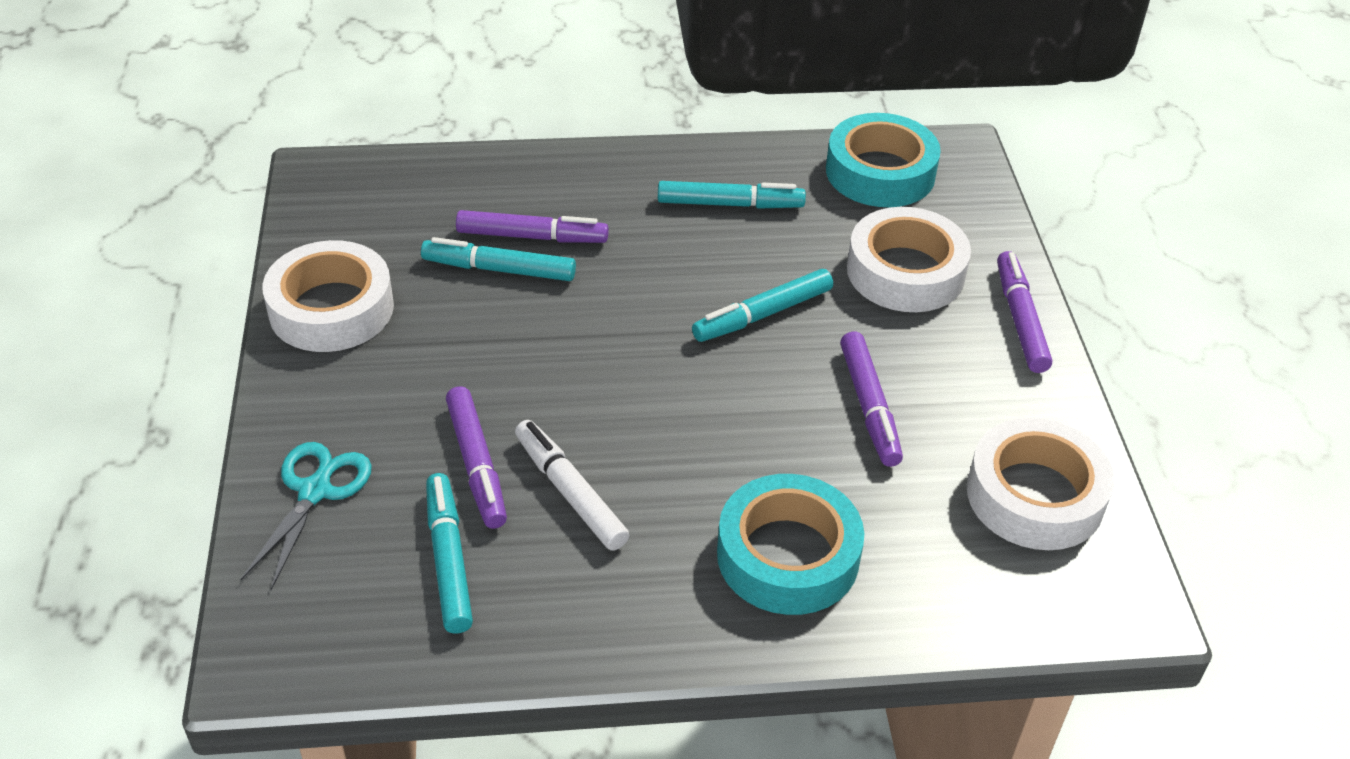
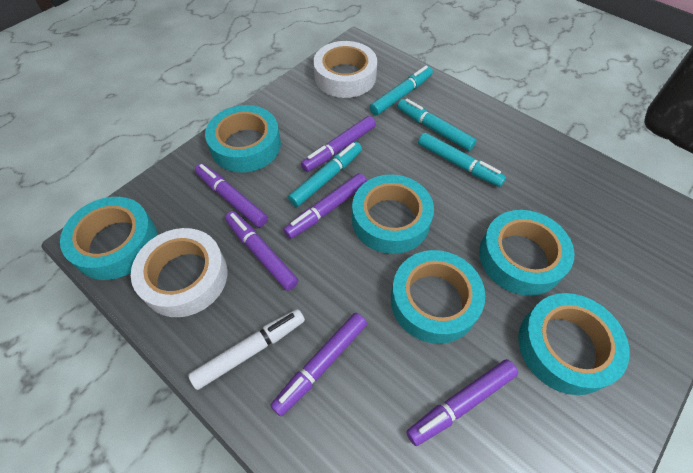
purple marker: [446,386,507,529] [456,210,609,243] [840,331,903,467] [997,251,1052,373] = 4 -> [195,163,268,227] [225,211,298,291] [270,313,367,417] [283,173,367,239] [301,116,376,172] [406,359,518,446] = 6
turquoise scissors: [240,442,372,590] = 1 -> none = 0
turquoise tape: [717,474,864,615] [826,113,941,207] = 2 -> [60,197,157,280] [205,105,281,172] [352,175,434,254] [391,250,485,344] [479,210,574,296] [518,293,630,395] = 6
white tape: [262,240,394,352] [847,207,971,312] [967,418,1114,550] = 3 -> [131,228,228,317] [313,41,377,98] = 2

